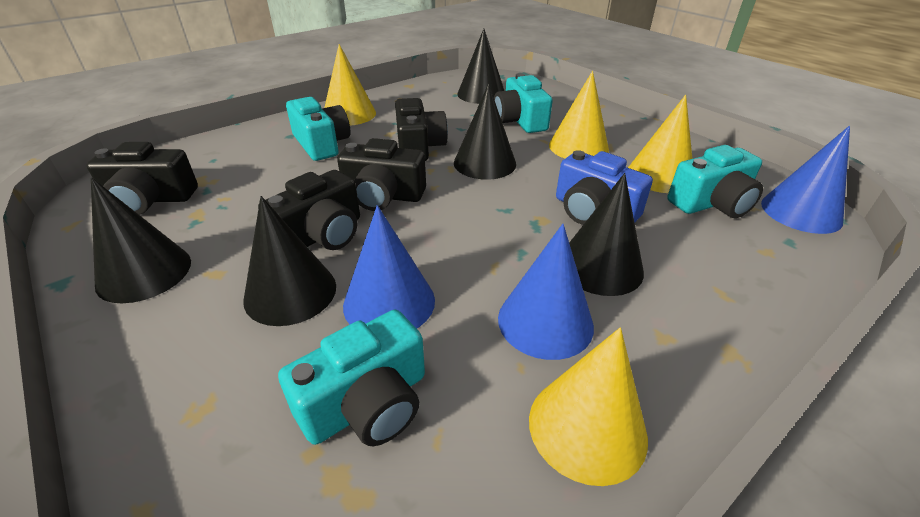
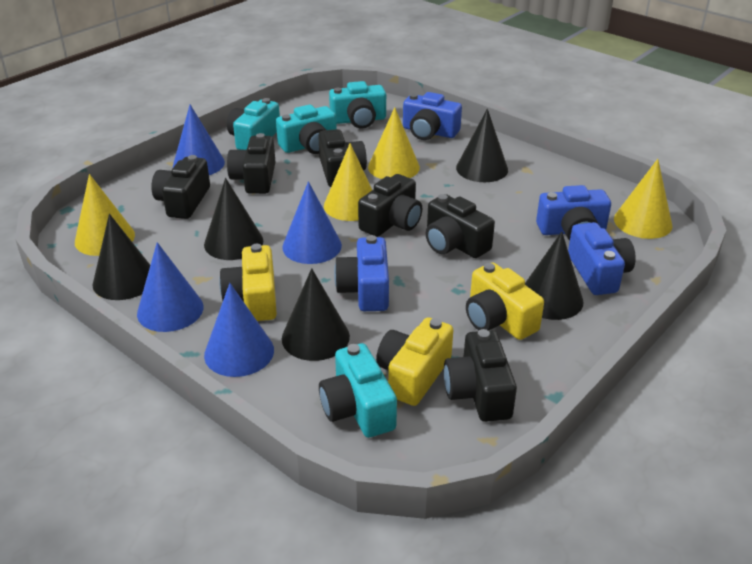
black camera: [87,142,198,215] [258,170,360,250] [337,138,426,211] [395,98,448,161] = 4 -> [151,155,210,219] [227,133,275,194] [318,129,367,187] [358,174,422,237] [426,194,495,258] [444,329,517,422] = 6
blue camera: [556,150,653,225] = 1 -> [334,235,389,311] [403,92,462,140] [536,185,611,241] [568,222,636,295] = 4
blue cone: [343,205,435,329] [498,224,594,360] [761,126,850,234] = 3 -> [137,242,203,332] [173,105,225,175] [204,283,274,377] [282,181,342,264] = 4
yellow camera: none = 0 -> [219,244,277,321] [376,317,453,406] [466,263,544,340] = 3

